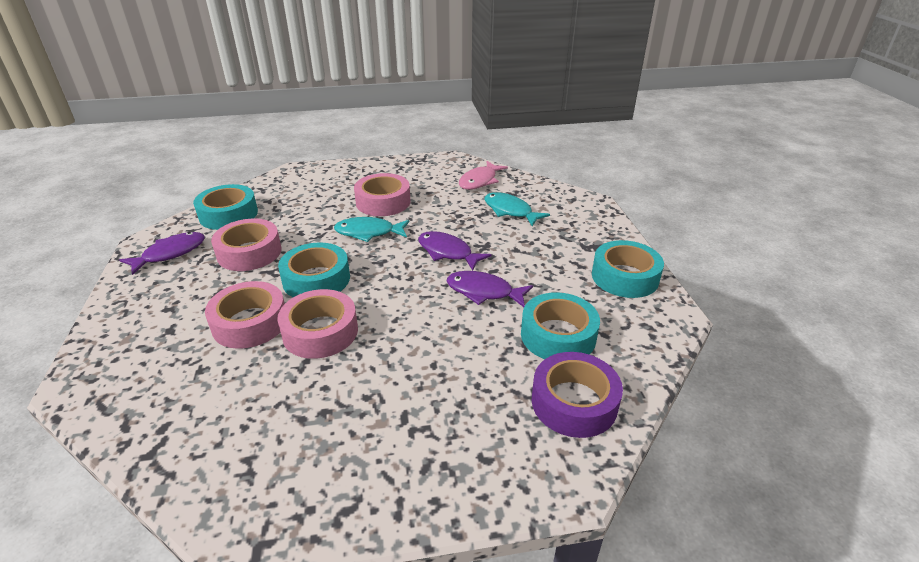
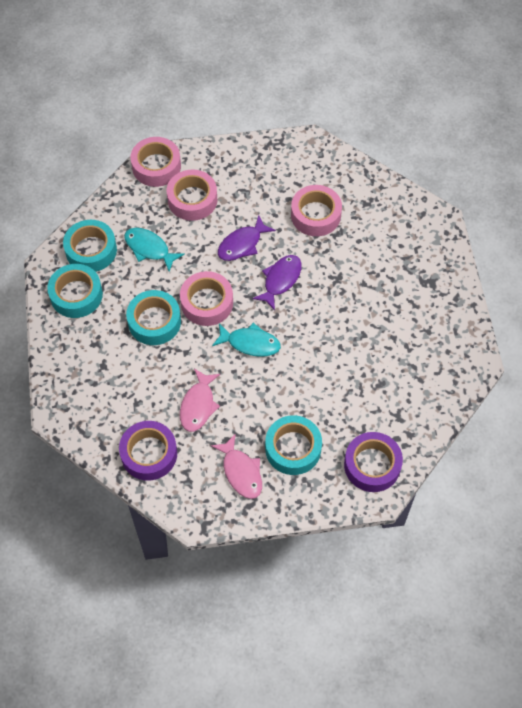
pink fish: [459,161,508,190] = 1 -> [180,368,220,432] [211,433,262,499] = 2
purple fish: [120,232,205,275] [418,231,492,271] [446,271,533,307] = 3 -> [218,215,276,261] [252,255,302,310] = 2
purple tape: [532,352,623,438] = 1 -> [119,421,177,481] [344,432,403,492] = 2

